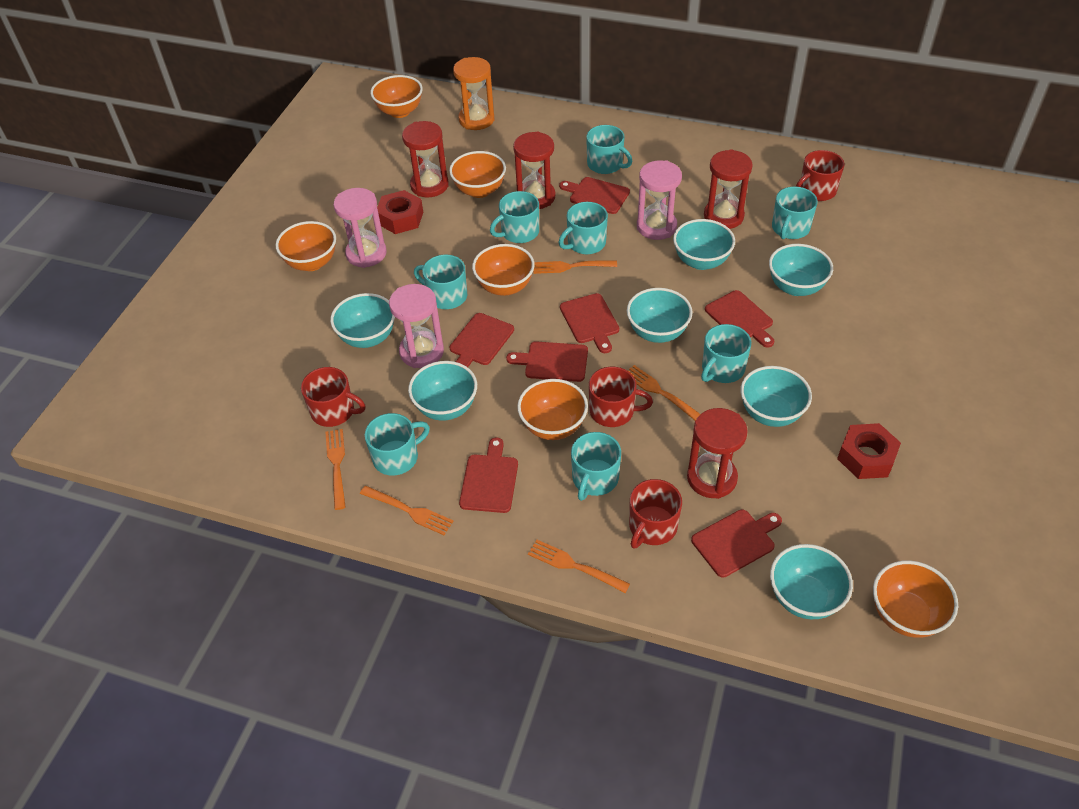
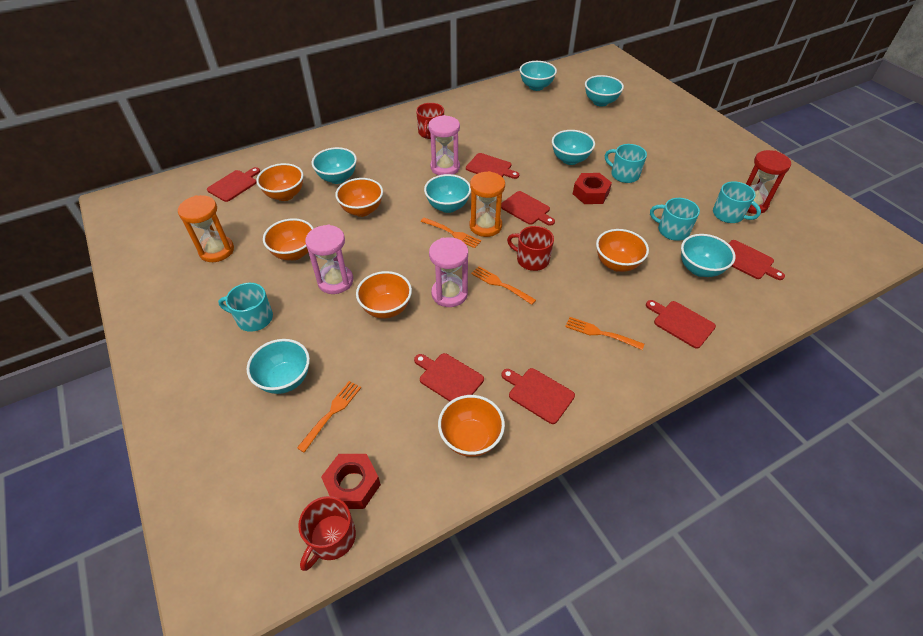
orange fork: [326,429,346,510] [360,486,453,535] [528,539,630,593] [533,260,617,274] [627,365,700,421] = 5 -> [297,381,361,453] [421,217,481,248] [471,266,536,305] [565,317,644,350] = 4
orange hourglass: [453,57,494,130] = 1 -> [178,195,234,262] [470,171,505,237] = 2
red hourglass: [402,121,448,197] [513,131,555,209] [687,408,748,499] [704,149,753,229] = 4 -> [746,150,791,214] = 1
red mug: [301,367,366,427] [589,367,653,427] [629,479,682,549] [796,150,844,201] = 4 -> [298,496,356,571] [416,103,444,139] [507,226,554,271] = 3
turquoise mug: [365,413,430,476] [414,255,467,309] [490,191,539,243] [559,202,608,254] [571,432,621,501] [586,125,632,174] [701,324,751,383] [772,187,818,239] = 8 -> [218,283,273,332] [605,144,647,183] [650,198,700,241] [713,181,761,223] = 4

